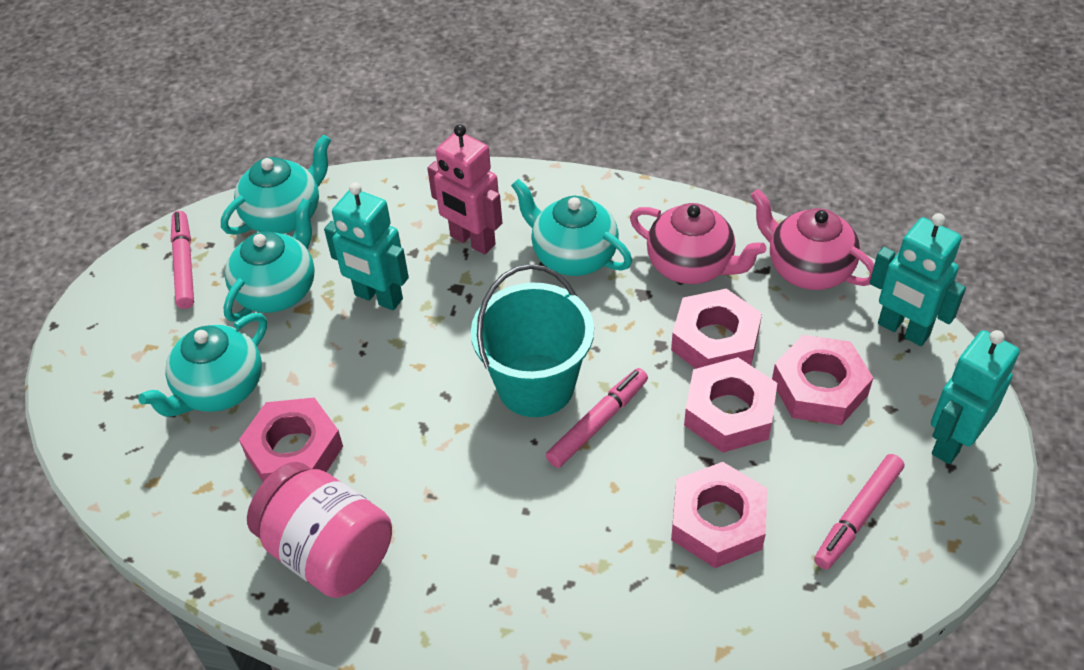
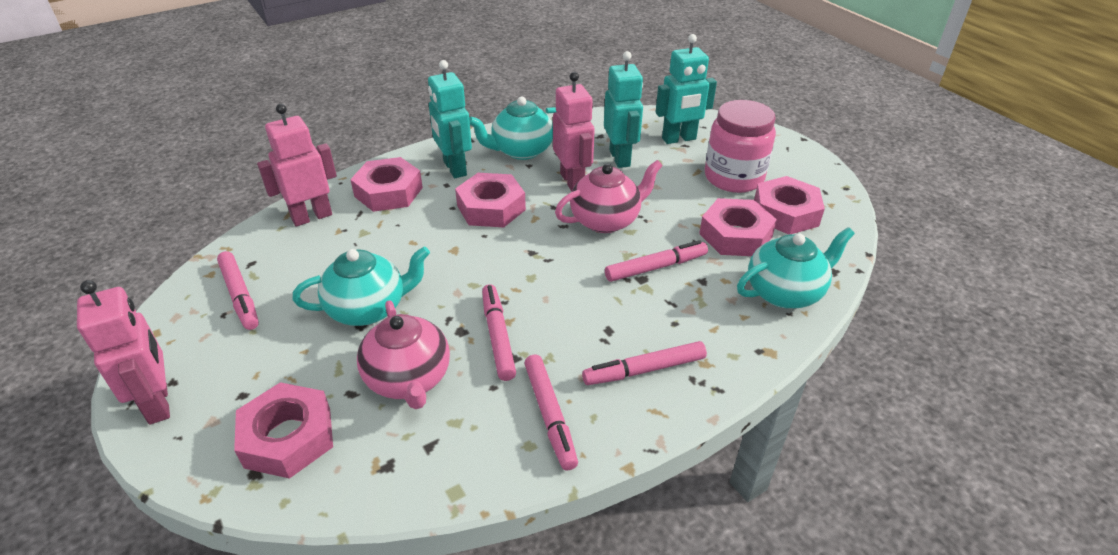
pink marker: [171,211,194,309] [546,368,648,468] [814,454,904,569] = 3 -> [217,251,259,330] [482,284,516,381] [524,354,578,471] [582,341,707,385] [605,240,708,282] = 5
pink robot: [427,124,502,255] = 1 -> [77,280,170,425] [257,104,337,226] [553,72,595,192] = 3
turquoise bucket: [471,264,594,417] = 1 -> none = 0
turquoise teapot: [138,313,267,417] [221,135,331,235] [223,199,315,322] [511,179,632,276] = 4 -> [292,246,430,326] [469,97,556,160] [737,227,855,309] = 3

